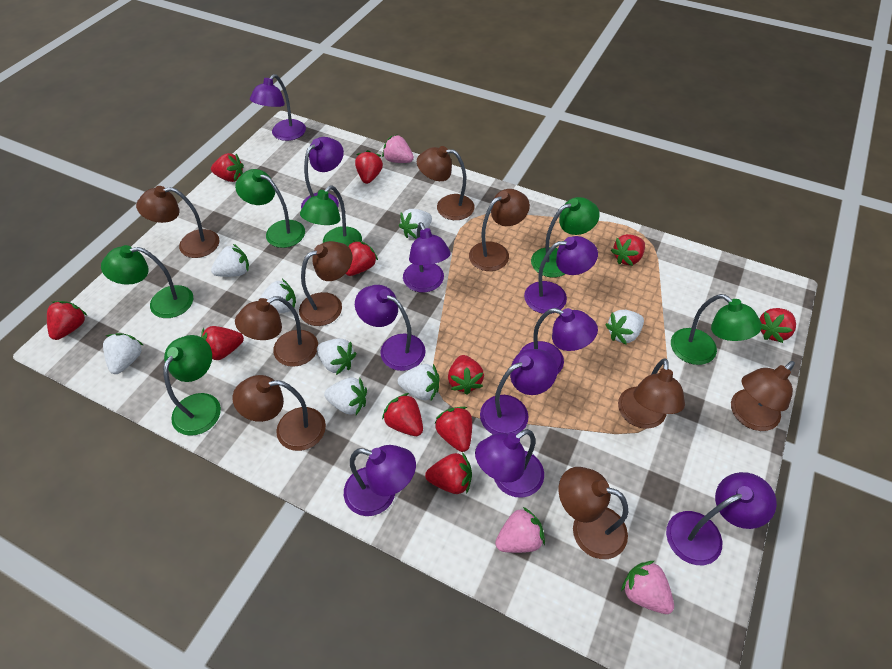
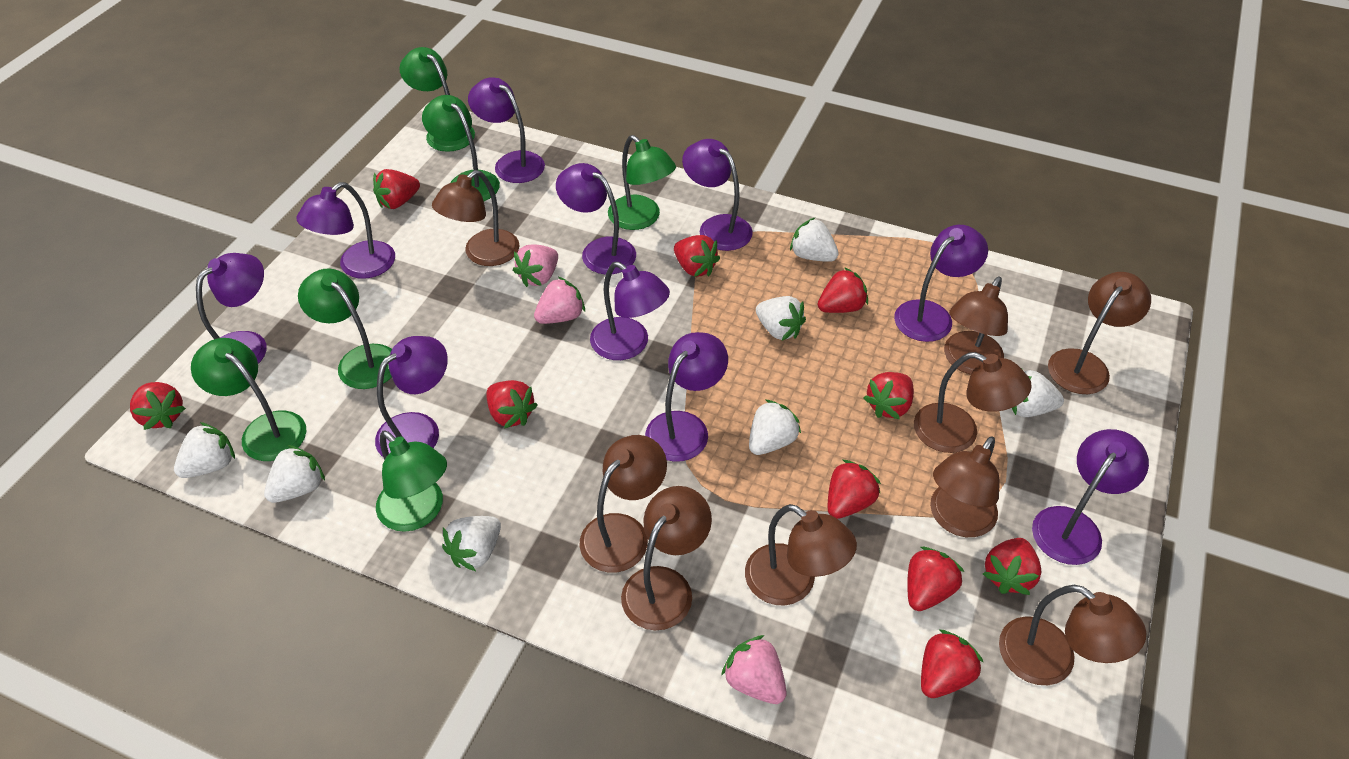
red strawberry: [47,301,87,340] [201,326,244,360] [211,153,244,182] [345,240,378,276] [355,150,383,184] [382,393,423,436] [425,452,472,494] [435,407,472,452] [448,355,484,395] [611,234,645,266] [760,308,796,343] = 11 -> [130,382,186,430] [373,169,420,209] [486,380,538,429] [674,235,720,277] [818,267,868,313] [828,460,881,519] [864,372,914,420] [907,547,964,611] [921,630,983,698] [983,538,1041,595] = 10
white strawberry: [103,333,143,374] [211,244,249,277] [259,279,296,313] [317,339,357,375] [324,377,367,415] [398,364,439,400] [399,209,432,239] [605,310,644,345] = 8 -> [174,422,235,478] [264,445,325,503] [442,516,501,571] [749,400,801,455] [756,296,806,341] [790,217,839,262] [1011,370,1064,417] = 7

